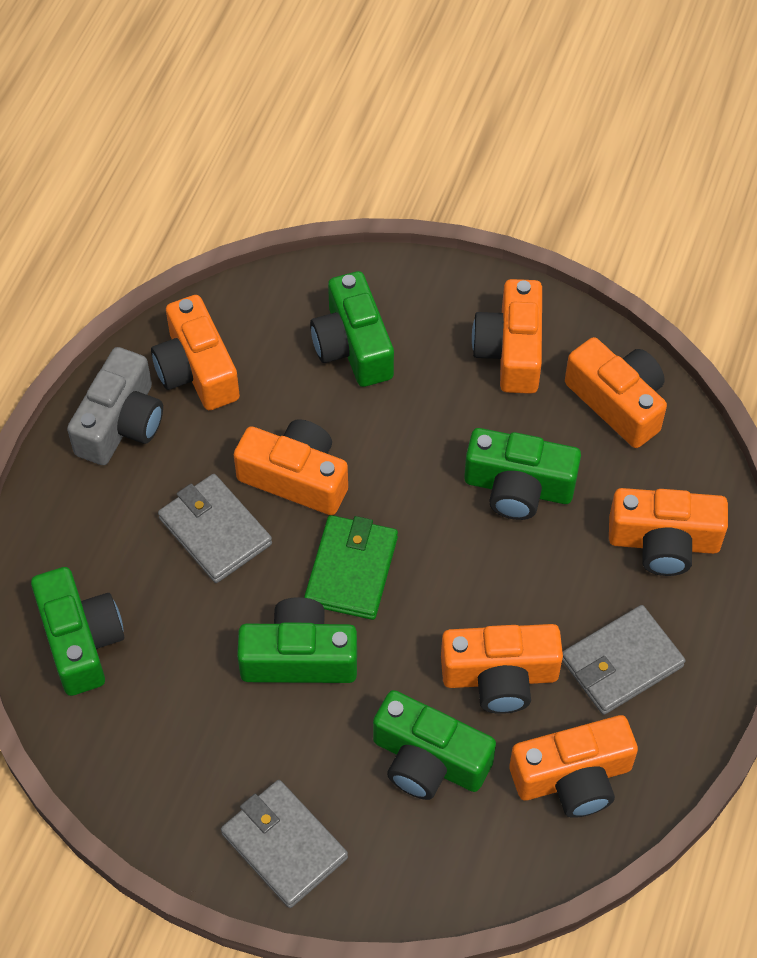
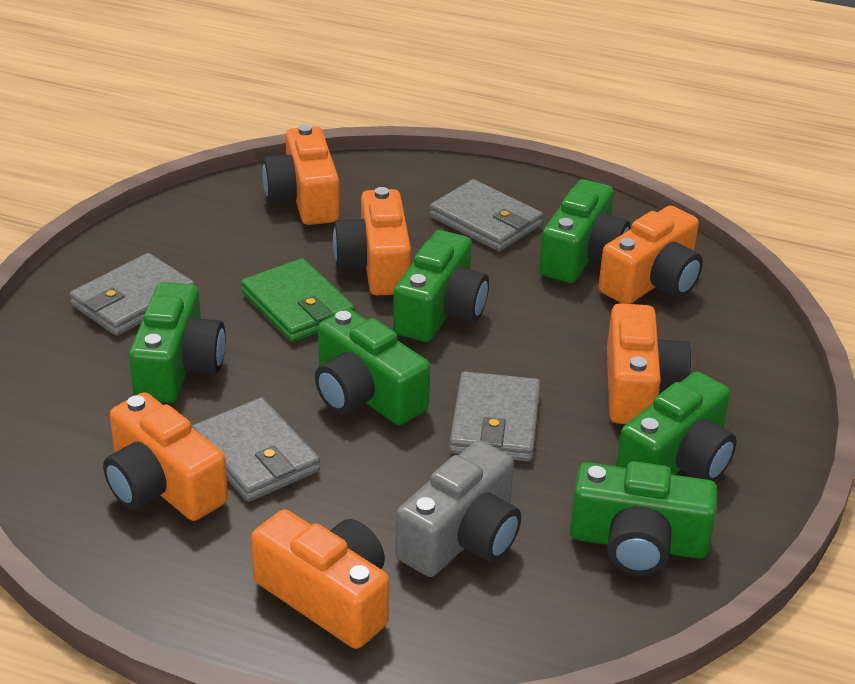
green camera: [31,567,124,696] [237,597,357,683] [310,271,394,387] [373,690,496,800] [464,428,581,520] = 5 -> [129,282,225,403] [315,309,430,425] [393,230,489,342] [539,179,630,283] [570,461,717,575] [616,372,737,482] = 6
grey wallet: [158,474,272,583] [221,780,348,908] [562,605,686,715] = 3 -> [70,253,195,336] [192,398,320,502] [429,179,543,251] [449,371,540,462] = 4
orange camera: [151,295,240,410] [234,419,348,515] [441,624,563,714] [472,279,542,394] [510,715,638,818] [565,337,667,448] [609,488,728,576] = 7 -> [103,392,228,521] [251,509,389,649] [262,124,339,225] [333,187,411,295] [598,206,703,304] [607,303,691,424] = 6

